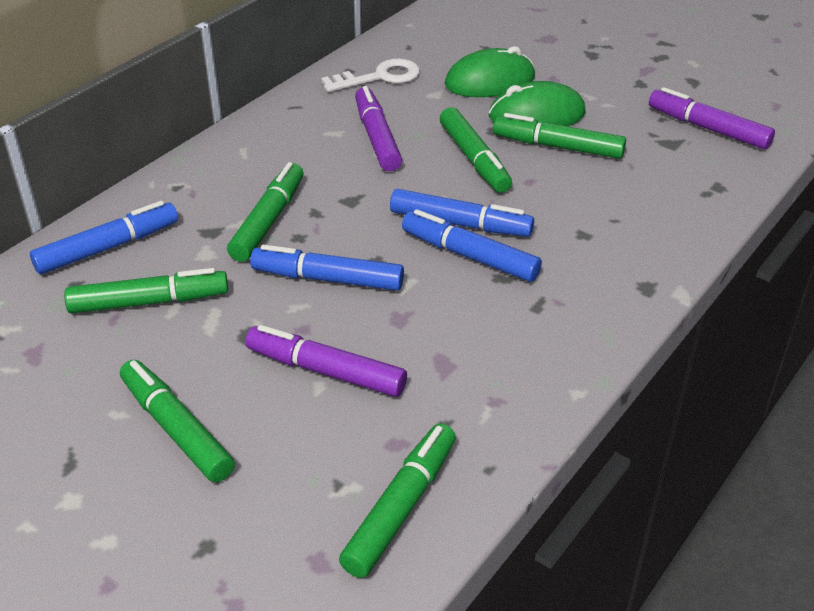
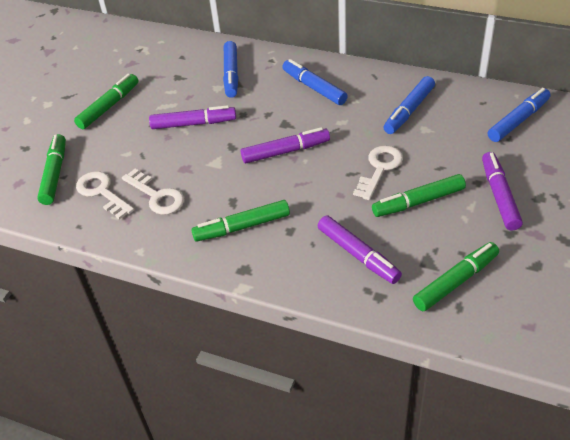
green marker: [64,268,228,314] [120,360,235,482] [227,162,304,262] [339,423,456,578] [440,107,512,193] [493,113,626,159] = 6 -> [37,134,66,205] [74,74,139,129] [191,200,290,242] [372,174,466,217] [413,242,499,311] = 5
green mouse: [445,46,535,97] [489,81,586,127] = 2 -> none = 0
purple marker: [246,325,407,397] [355,86,402,171] [649,87,775,150] = 3 -> [149,105,236,129] [241,127,330,163] [318,215,402,284] [482,152,523,230] = 4
white key: [321,58,420,92] = 1 -> [76,171,134,220] [122,169,184,215] [353,146,403,200] = 3

